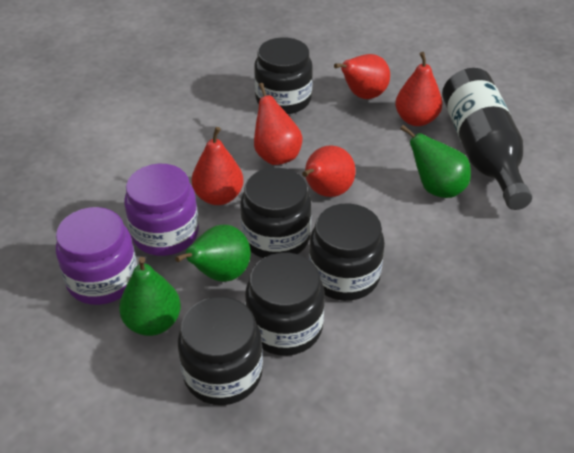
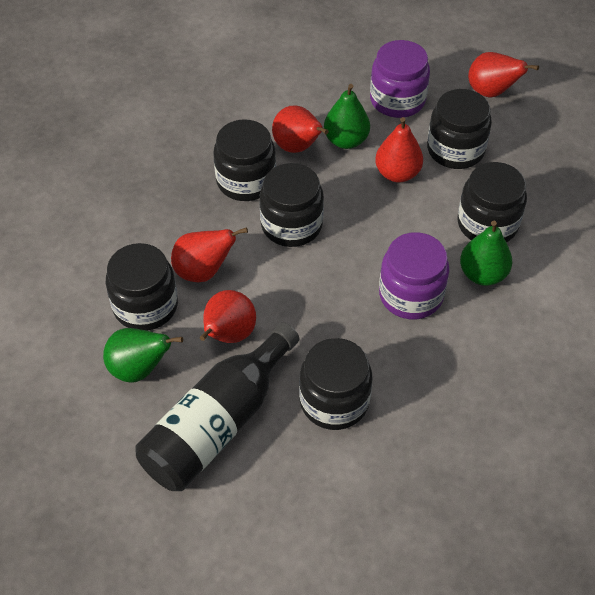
black jar: [178,297,263,405] [240,167,311,258] [245,253,325,356] [254,37,313,114] [309,203,385,301] = 5 -> [106,243,178,331] [213,119,276,201] [260,163,324,247] [299,338,372,430] [427,89,492,169] [457,162,527,242] = 6

